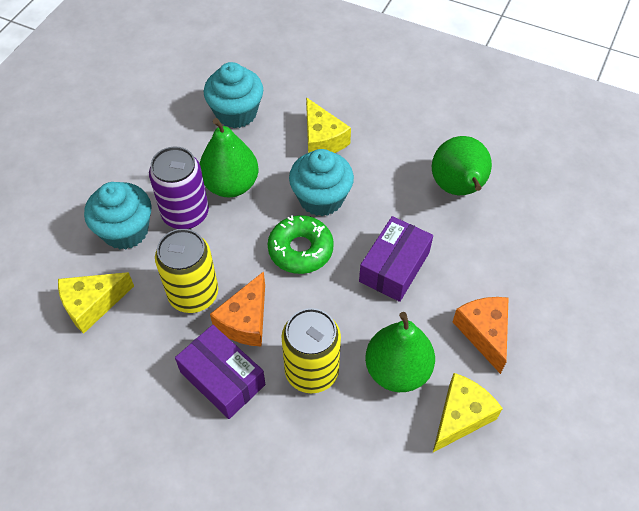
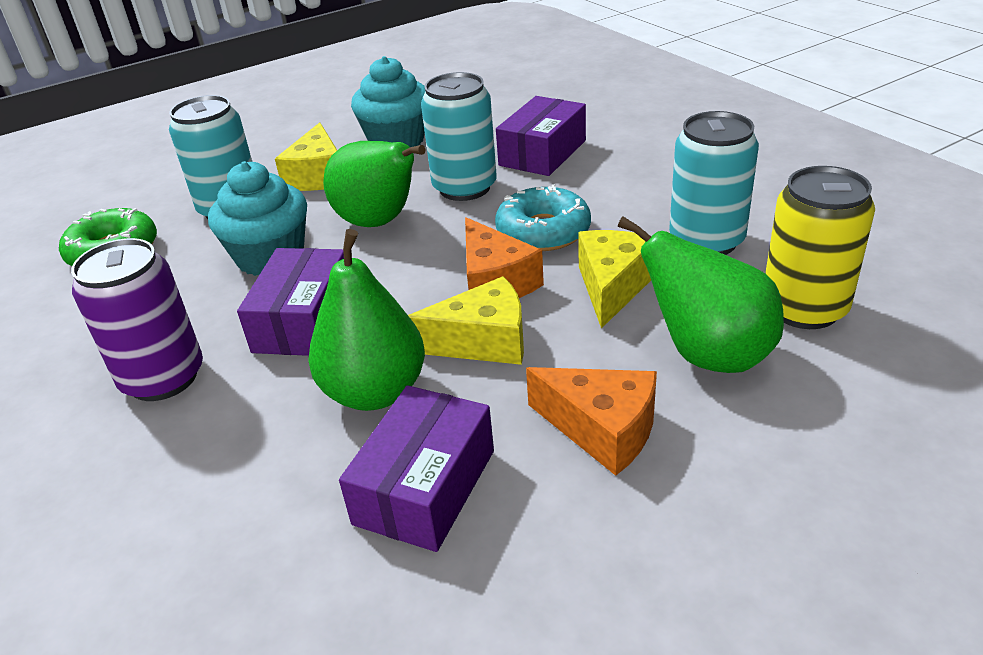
purple box: [175,325,266,419] [359,216,433,302] = 2 -> [237,248,344,356] [339,385,494,552] [496,96,586,176] = 3
turquoise can: none = 0 -> [169,95,252,219] [421,72,497,201] [669,111,759,255] = 3
turquoise cupcake: [84,182,151,250] [204,62,263,128] [289,149,354,216] = 3 -> [208,161,307,276] [351,56,425,147] = 2
turquoise donut: none = 0 -> [495,184,591,251] = 1
yellow can: [155,229,218,313] [282,308,341,393] = 2 -> [765,166,875,329] = 1

